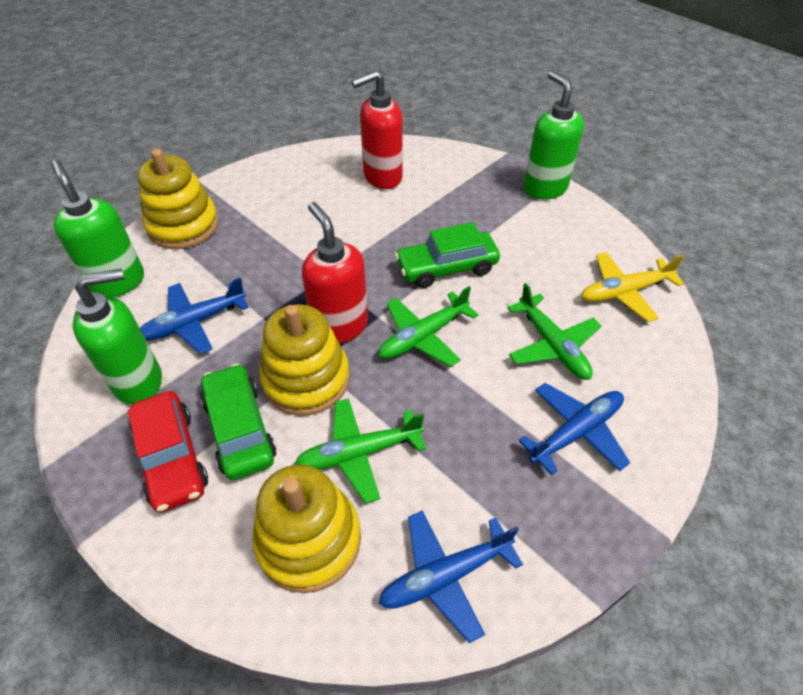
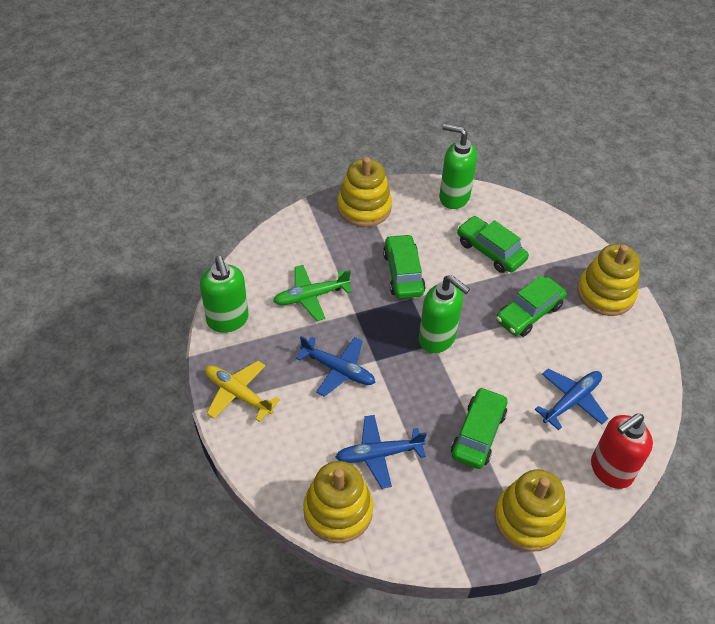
green car: [200,364,277,480] [395,222,500,288] = 2 -> [383,234,426,299] [451,387,507,469] [457,216,529,273] [496,275,567,337] = 4
green plane: [295,398,426,504] [379,286,478,367] [507,283,601,380] = 3 -> [273,265,352,321] = 1
red car: [128,391,208,513] = 1 -> none = 0
red soap dispenser: [302,202,368,343] [351,70,403,189] = 2 -> [591,413,653,489] = 1
yellow stacking toy: [137,149,219,249] [252,465,361,593] [259,304,350,416] = 3 -> [303,461,373,543] [338,157,392,227] [494,469,566,552] [577,244,640,316] = 4

